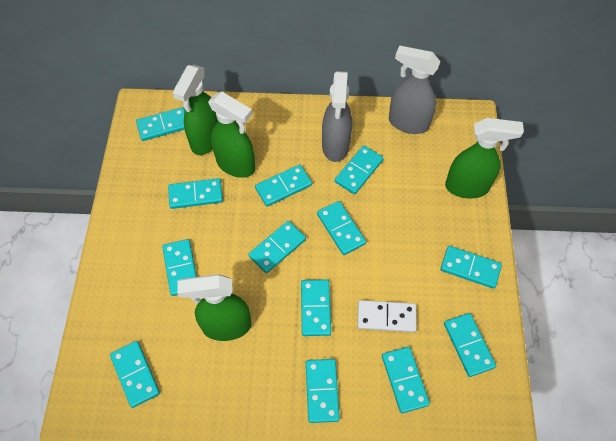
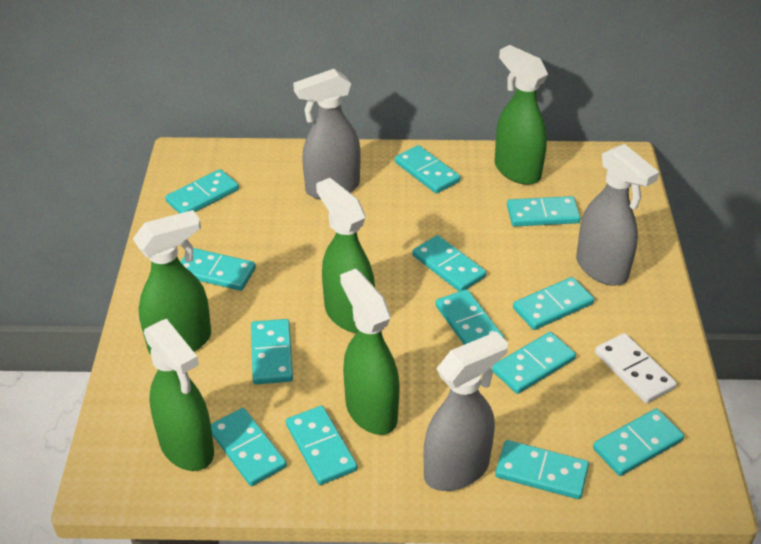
green spray bottle: [172,65,218,155] [177,274,251,341] [208,92,255,178] [445,118,524,198] = 4 -> [133,210,211,355] [144,319,214,471] [316,178,375,333] [340,269,400,435] [495,45,548,185] = 5
grey spray bottle: [322,71,352,162] [389,45,440,134] = 2 -> [293,69,361,199] [424,332,508,491] [576,144,659,286] = 3

